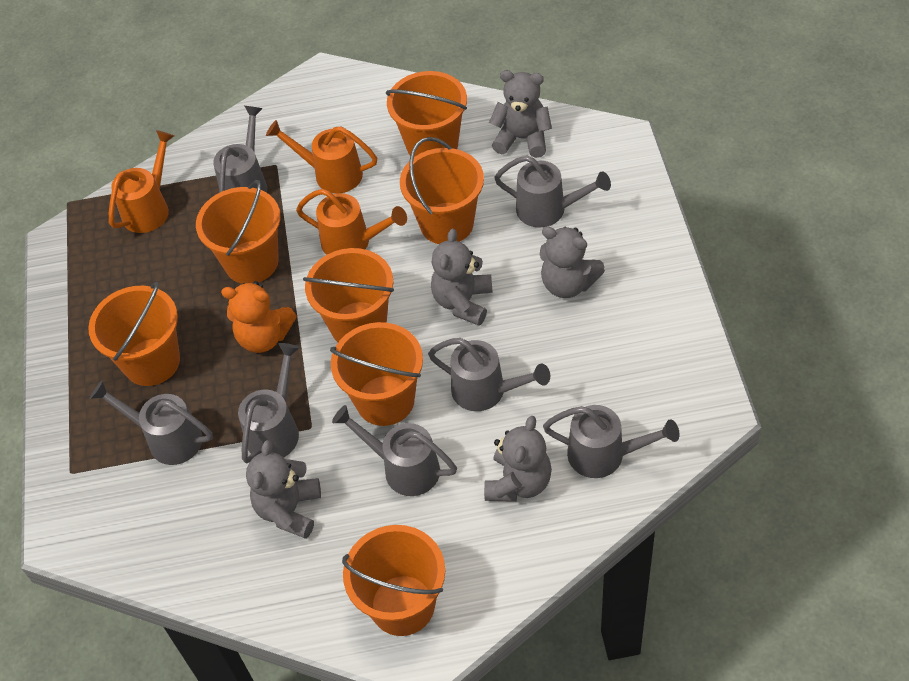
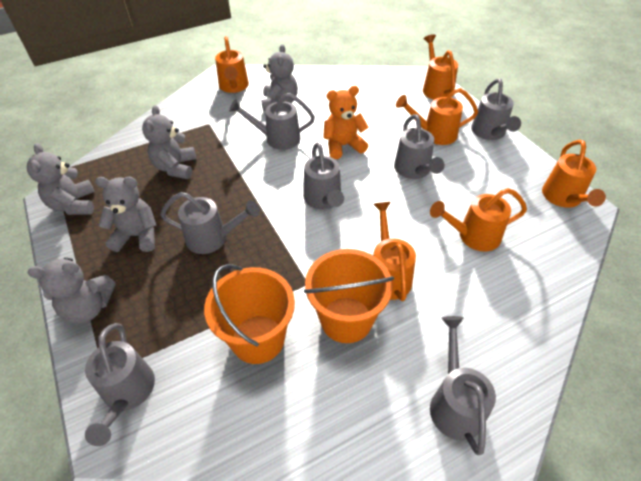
orange bucket: [88,282,180,386] [196,180,281,284] [303,248,394,342] [330,322,423,426] [342,525,445,636] [386,71,467,157] [400,137,484,244] = 7 -> [204,264,295,364] [304,249,394,343] = 2
orange watering can: [109,130,174,233] [266,120,377,194] [296,189,407,255] = 3 -> [215,36,249,93] [373,202,416,301] [396,88,478,145] [423,34,458,100] [430,188,527,252] [542,140,606,208] = 6

